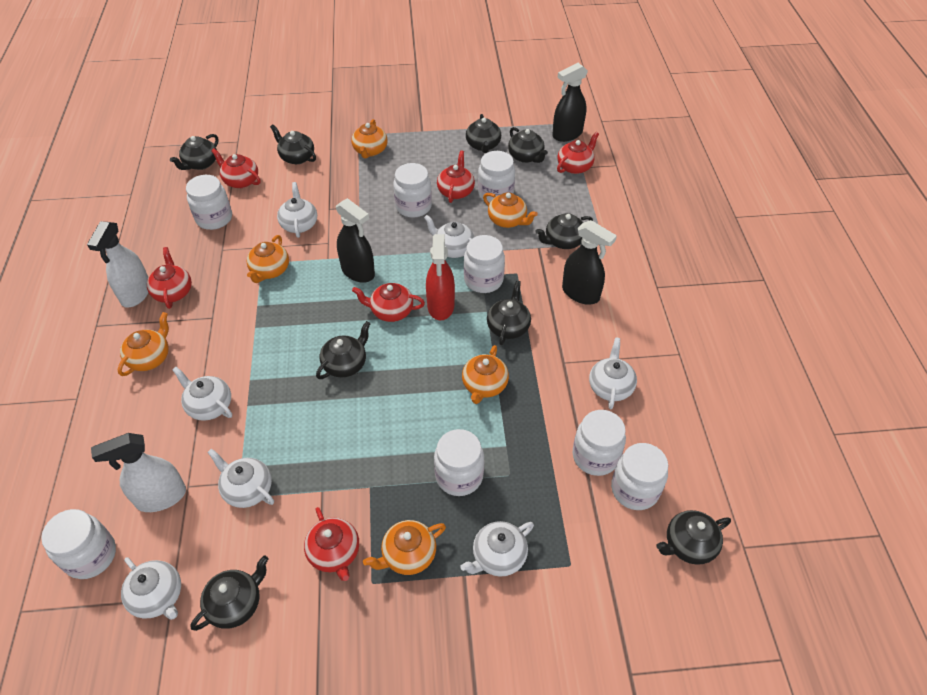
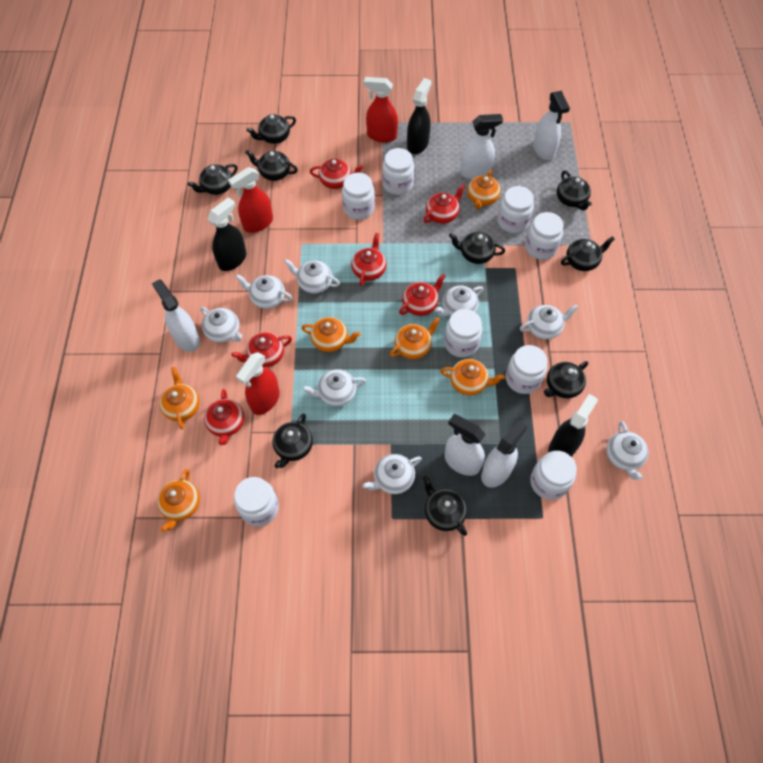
red spray bottle: [426,234,455,320] = 1 -> [228,167,273,233] [236,352,280,415] [364,77,398,143] = 3
white spray bottle: [87,221,149,307] [91,433,186,512] = 2 -> [152,279,200,352] [445,414,485,476] [461,114,503,179] [481,420,527,488] [533,91,570,160] = 5
white teapot: [121,557,181,620] [172,367,232,421] [207,448,274,508] [277,182,317,238] [424,215,474,258] [460,521,534,577] [589,337,637,410] = 7 -> [200,307,242,343] [235,274,292,309] [284,259,340,294] [302,369,366,406] [363,454,422,494] [435,286,483,317] [520,305,578,339] [606,421,648,480] = 8

